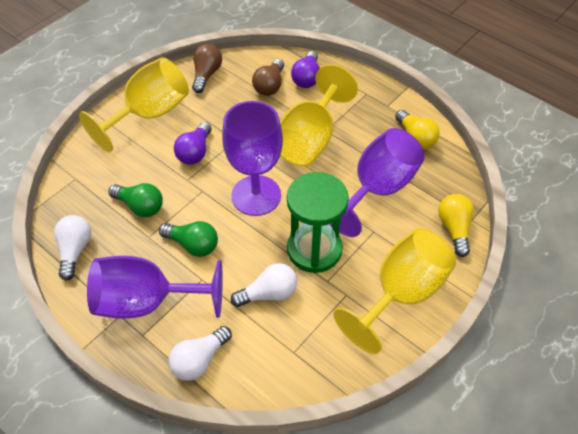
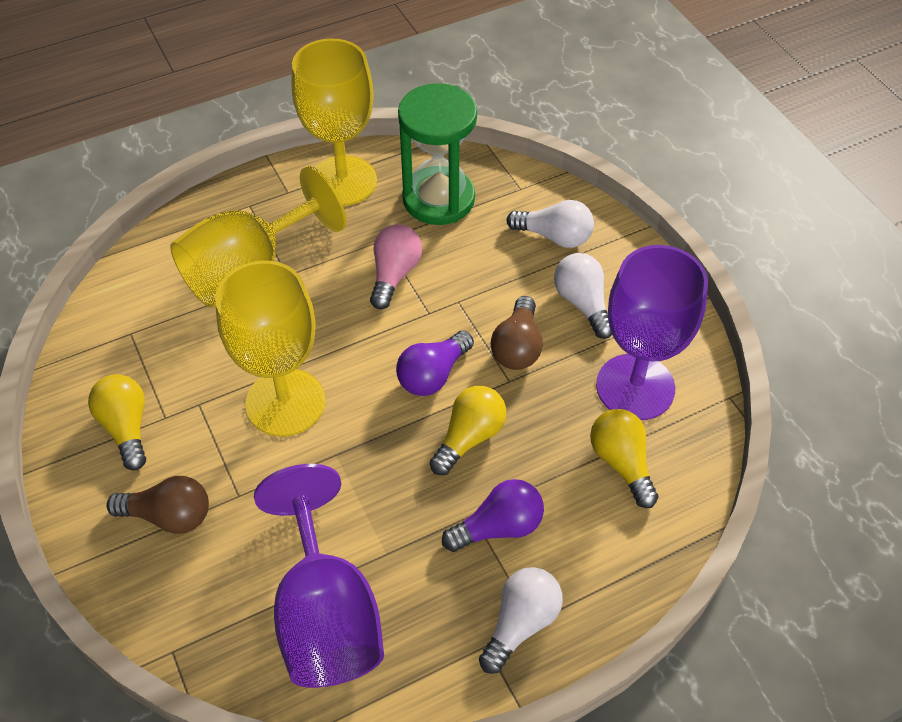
green light bulb: [108,183,163,217] [159,221,218,257] = 2 -> none = 0
pink light bulb: none = 0 -> [370,224,422,310] = 1
purple goblet: [87,256,223,319] [222,101,283,216] [330,128,424,237] = 3 -> [254,464,384,688] [596,245,708,420] = 2
yellow light bulb: [395,110,440,149] [438,194,474,257] = 2 -> [88,374,146,470] [430,386,506,475] [590,409,659,508] = 3

